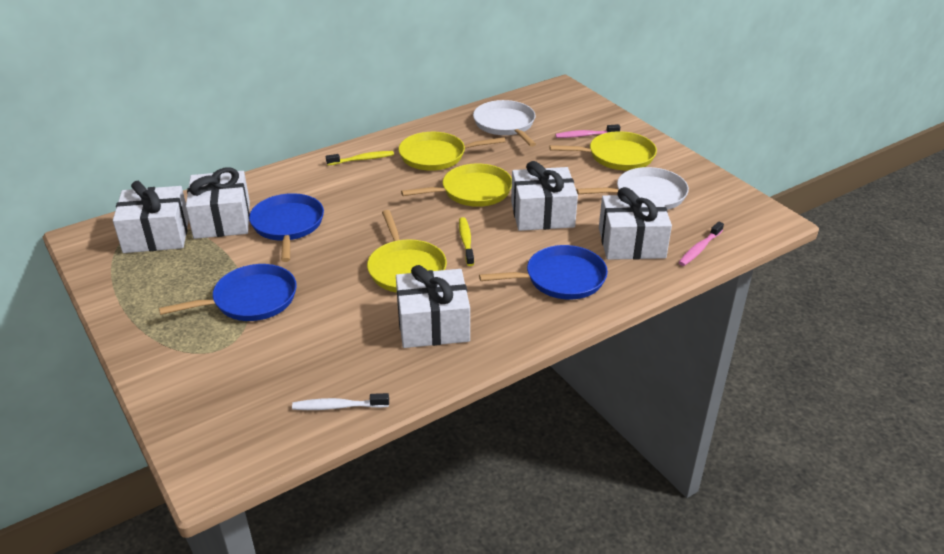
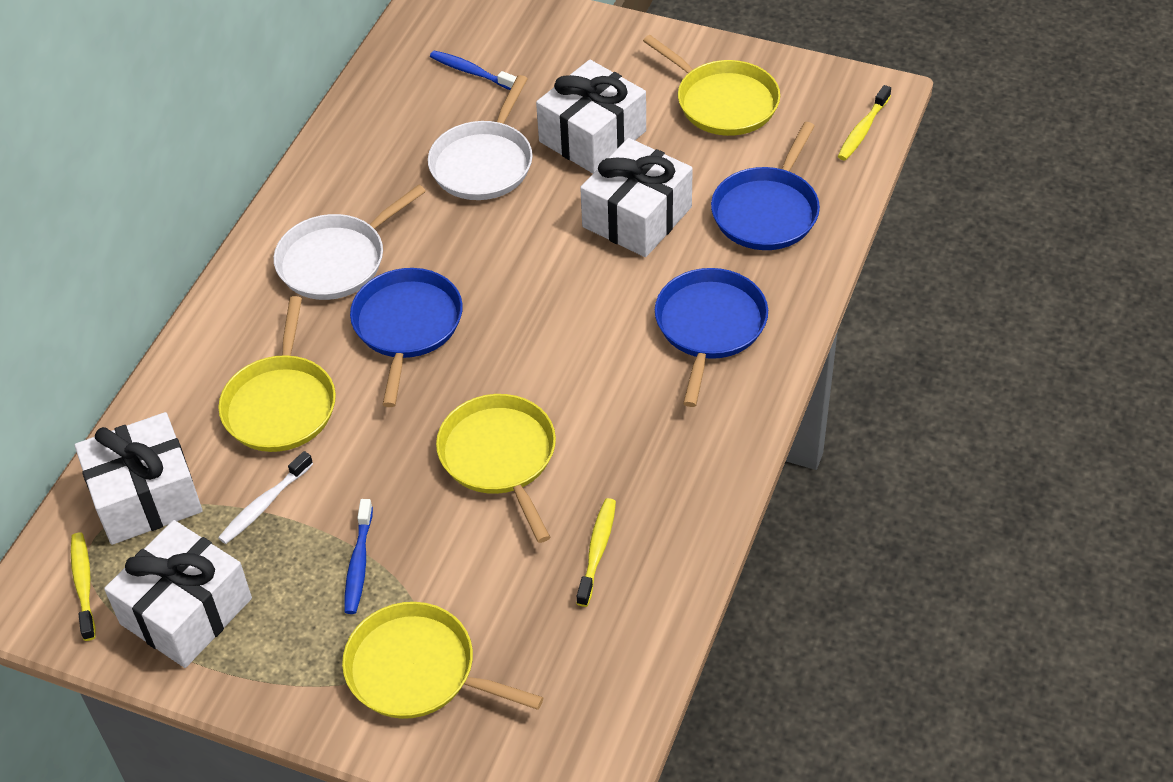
blue toothbrush: none = 0 -> [344,499,373,614] [430,50,517,90] = 2
pink toothbrush: [555,124,620,138] [679,221,724,266] = 2 -> none = 0
white gift: [113,181,189,253] [186,167,250,239] [396,265,470,348] [511,161,578,231] [599,187,672,260] = 5 -> [75,412,203,545] [104,520,252,668] [536,60,646,173] [580,138,693,257] = 4
yellow toothbrush: [326,151,394,165] [459,217,474,266] = 2 -> [71,533,95,641] [576,498,616,607] [838,85,891,161] = 3

